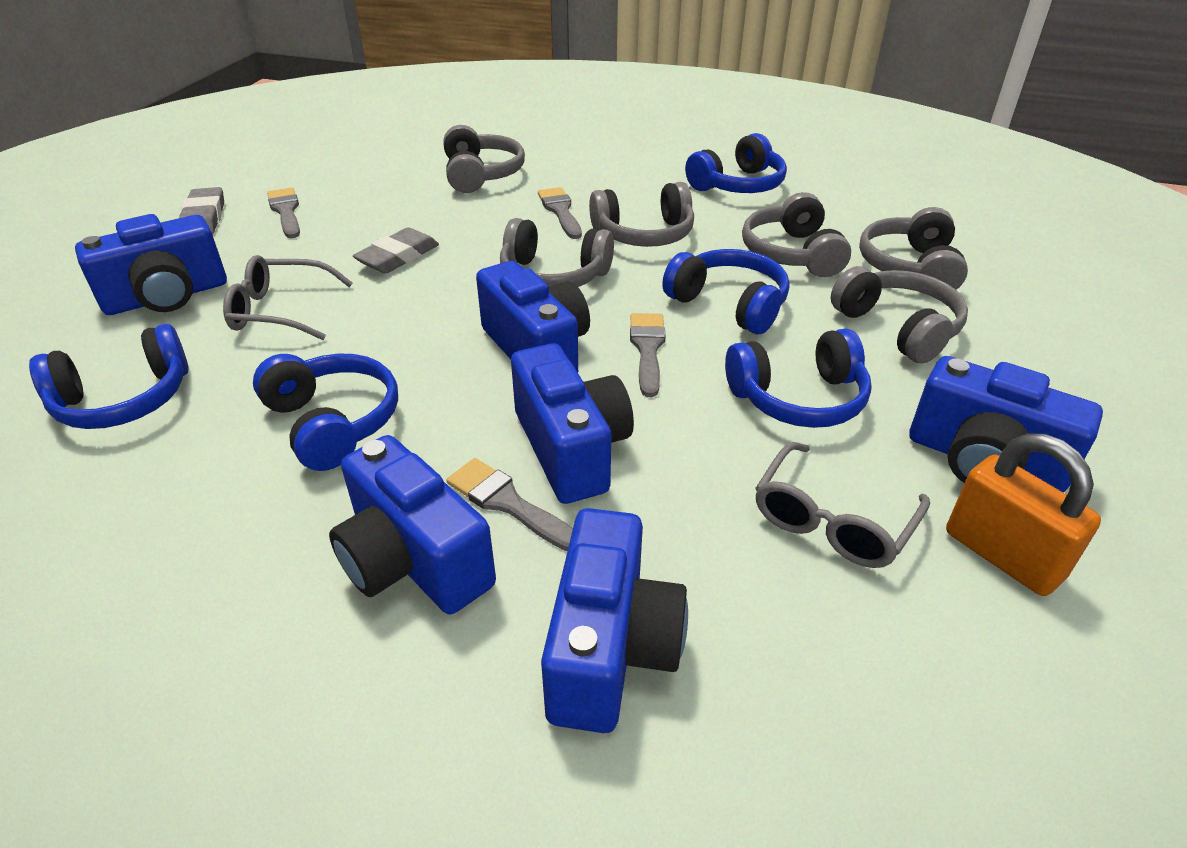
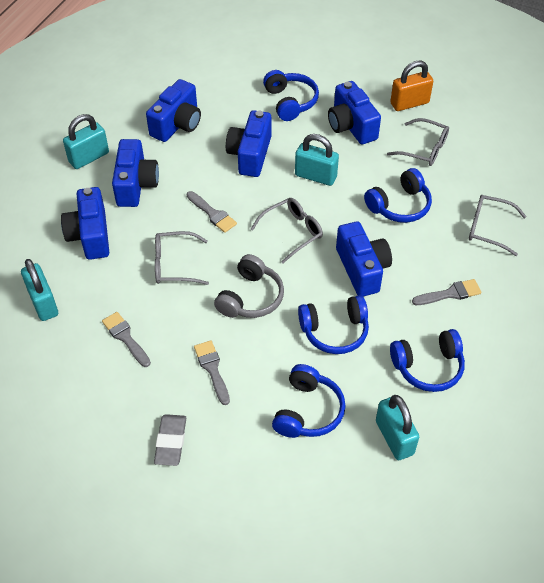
grey eraser: [179,187,224,235] [353,227,439,274] = 2 -> [154,414,186,466] = 1
grey glasses: [223,255,353,340] [755,442,930,568] = 2 -> [155,231,209,285] [251,198,323,263] [387,118,449,166] [469,195,527,256] = 4
grey headphones: [443,125,525,193] [500,218,614,287] [589,182,694,247] [742,192,851,277] [831,266,968,363] [859,207,968,290] = 6 -> [214,254,284,318] = 1
turquoise padlock: none = 0 -> [21,259,58,321] [63,114,109,169] [295,134,339,186] [376,395,419,460] = 4

